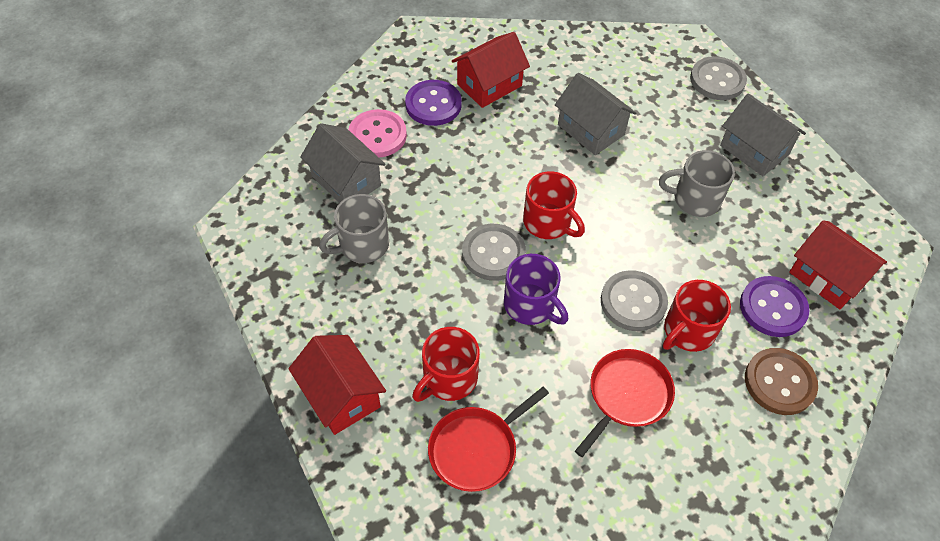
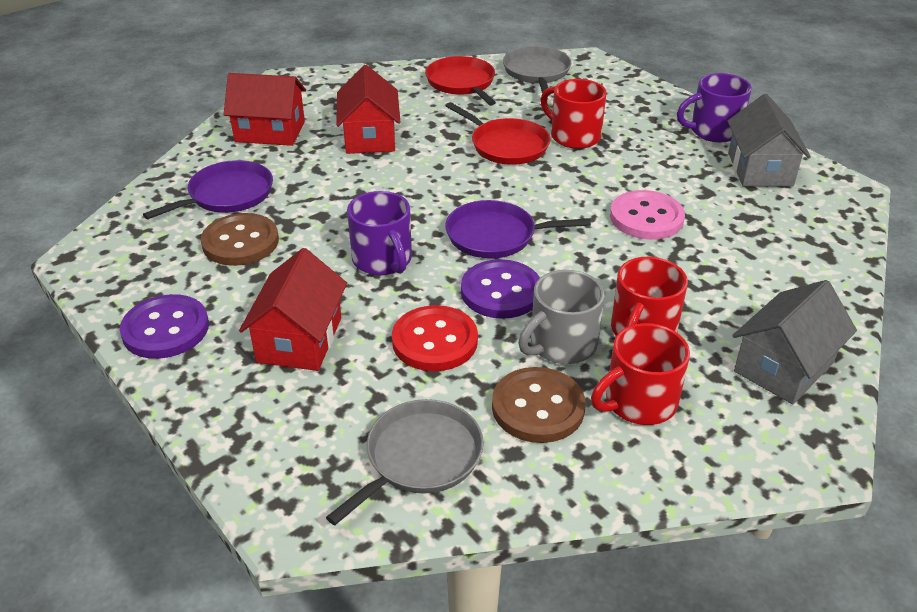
brown button: [745,348,818,415] = 1 -> [201,213,279,266] [492,367,586,443] = 2
grey button: [462,224,526,281] [601,270,668,331] [690,56,747,100] = 3 -> none = 0
grey house: [300,123,386,203] [555,73,636,155] [720,94,806,176] = 3 -> [727,94,811,187] [732,280,857,404] = 2
grey mug: [319,194,389,263] [659,150,735,217] = 2 -> [518,270,605,364] = 1
grey pan: none = 0 -> [326,399,484,525] [503,46,572,96] = 2
purple mug: [504,254,568,325] = 1 -> [347,191,412,275] [677,73,752,142] = 2
purple pan: none = 0 -> [143,160,273,219] [445,200,591,259] = 2
red button: none = 0 -> [392,305,478,371] = 1

